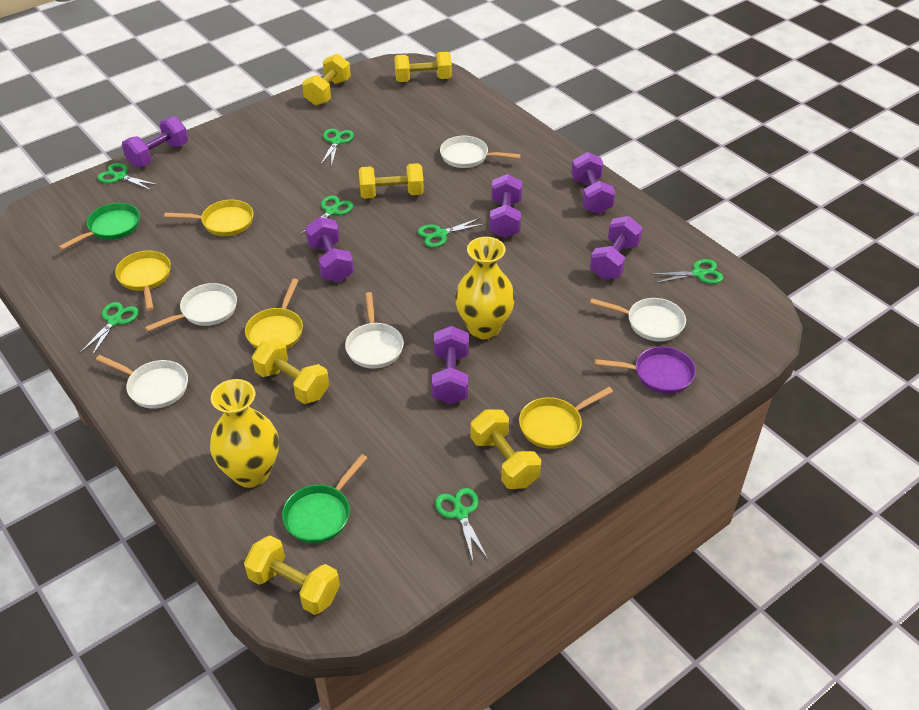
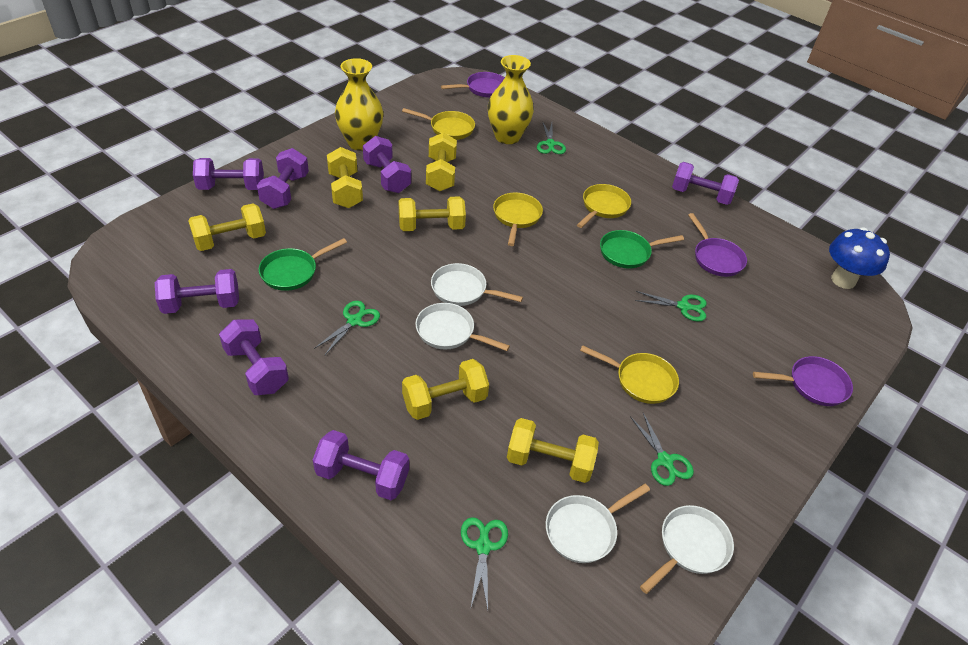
blue mushroom: none = 0 -> [829,227,890,289] = 1
green scissors: [80,302,139,356] [97,163,159,191] [301,195,353,234] [321,129,354,167] [418,218,485,247] [435,488,488,561] [650,259,723,284] = 7 -> [314,301,380,355] [461,517,508,610] [537,121,566,154] [630,413,694,486] [635,291,707,322] = 5
purple dumbbell: [122,116,188,167] [305,217,354,282] [432,326,469,404] [490,174,522,238] [571,152,615,214] [590,216,643,280] = 6 -> [155,269,239,314] [193,158,264,190] [219,319,289,395] [257,148,309,209] [313,430,409,500] [363,136,411,193] [672,162,739,205] = 7
purple pan: [594,346,696,394] = 1 -> [441,72,504,98] [688,213,747,277] [753,356,853,406] = 3
white pan: [96,355,188,409] [145,283,237,332] [345,292,404,369] [440,136,521,168] [590,298,686,342] = 5 -> [415,303,510,351] [431,263,523,306] [546,484,650,563] [640,505,734,594] = 4

